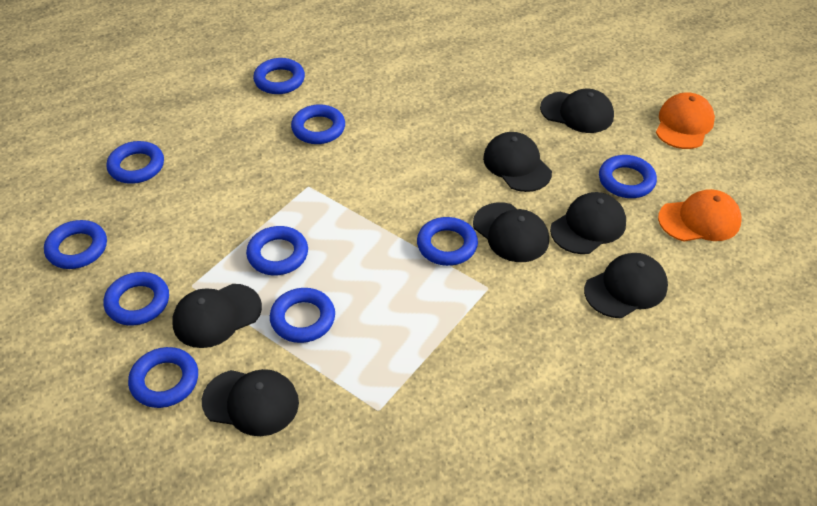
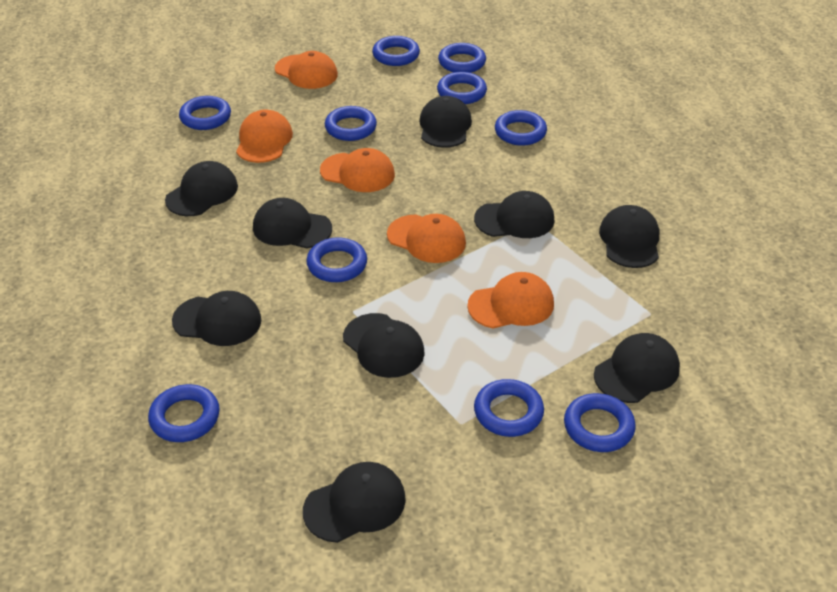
black cap: [172,284,262,348] [202,369,299,436] [473,202,549,262] [483,132,552,192] [540,89,614,133] [550,192,626,254] [584,253,668,318] = 7 -> [165,161,238,216] [172,291,261,346] [253,198,332,249] [303,462,406,543] [343,313,425,378] [419,96,472,148] [474,191,554,238] [594,333,680,403] [599,205,660,268] = 9
orange cap: [656,92,715,149] [658,189,742,242] = 2 -> [236,110,293,163] [275,51,338,89] [320,148,395,192] [387,214,466,263] [467,272,554,328] = 5

